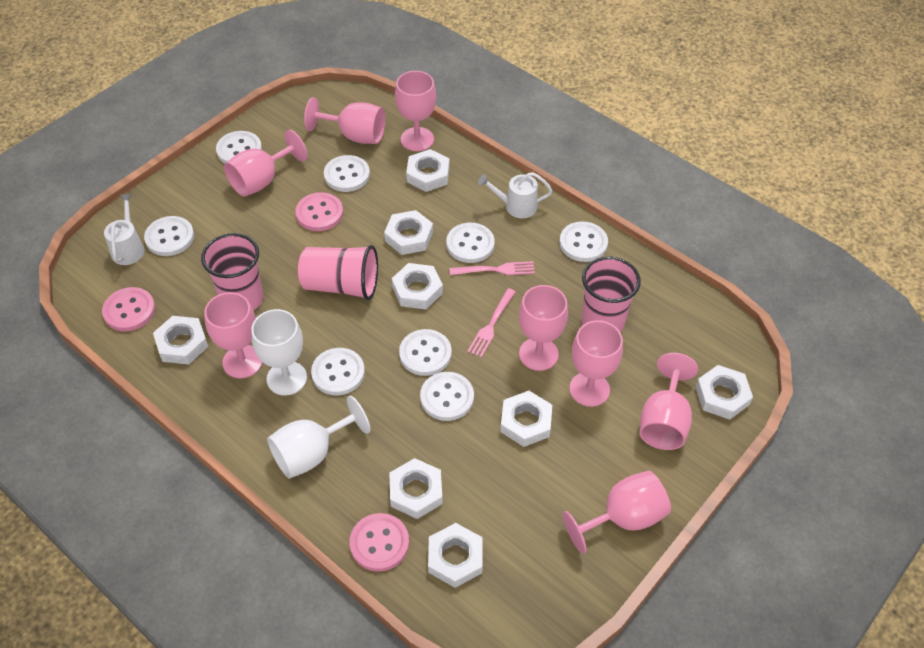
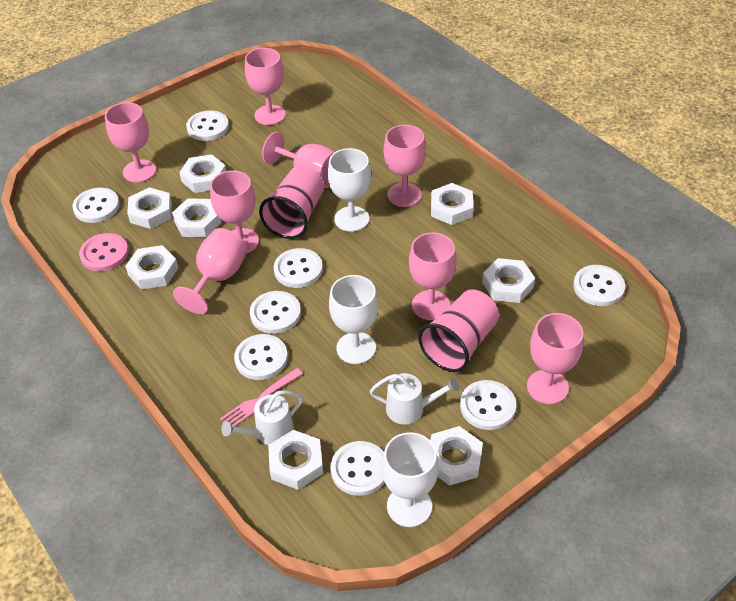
pink button: [102,287,155,332] [295,192,343,231] [350,513,409,572] = 3 -> [79,233,129,271] = 1
pink cup: [201,233,263,311] [298,245,378,300] [581,256,641,333] = 3 -> [259,166,324,239] [418,290,499,372] = 2
pink fork: [449,261,535,275] [467,288,516,358] = 2 -> [220,368,303,427] = 1
white goblet: [251,309,307,396] [267,396,370,479] = 2 -> [328,148,371,232] [329,275,379,364] [382,432,439,527] = 3

